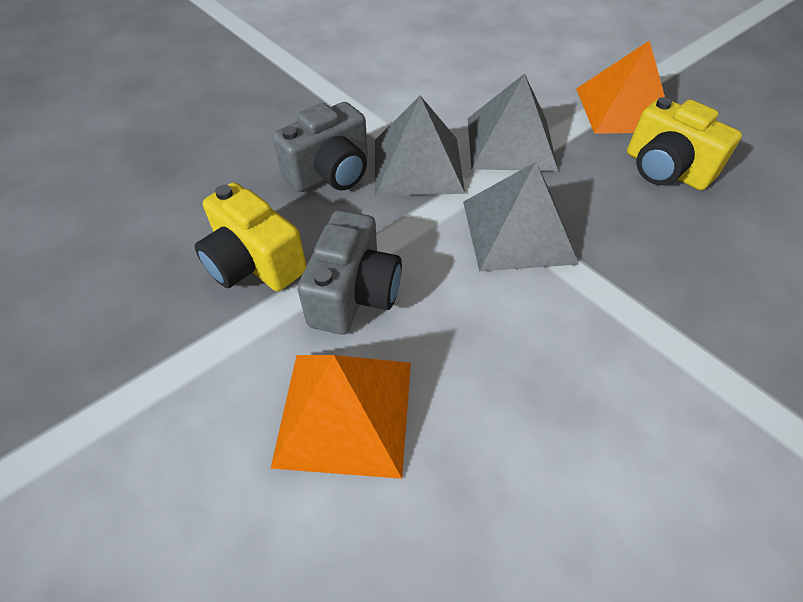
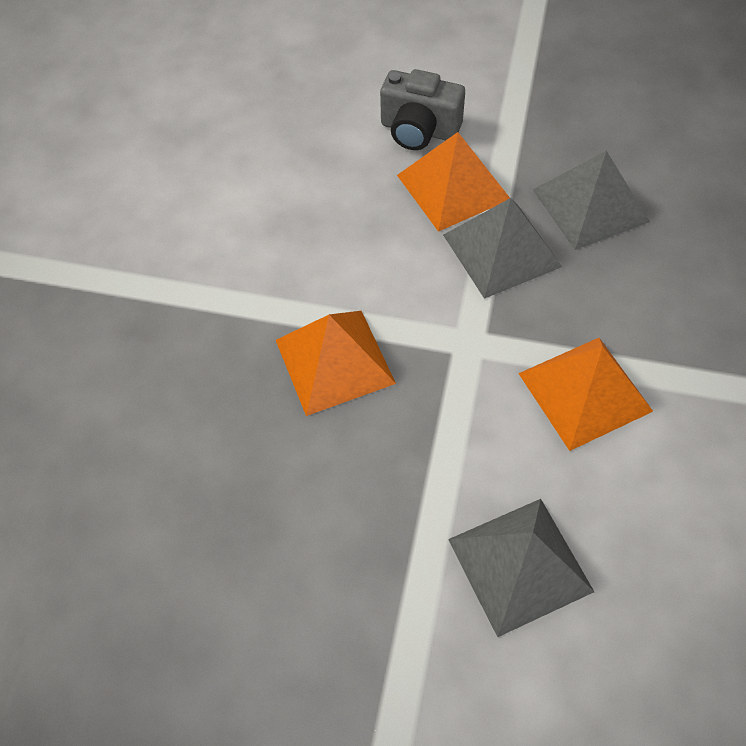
grey camera: [272,102,368,192] [298,210,402,335] = 2 -> [380,69,465,150] = 1
orange pyramid: [270,355,411,479] [576,40,665,134] = 2 -> [276,311,396,416] [397,132,510,232] [518,338,653,451] = 3
yellow camera: [195,182,307,291] [627,97,742,190] = 2 -> none = 0

